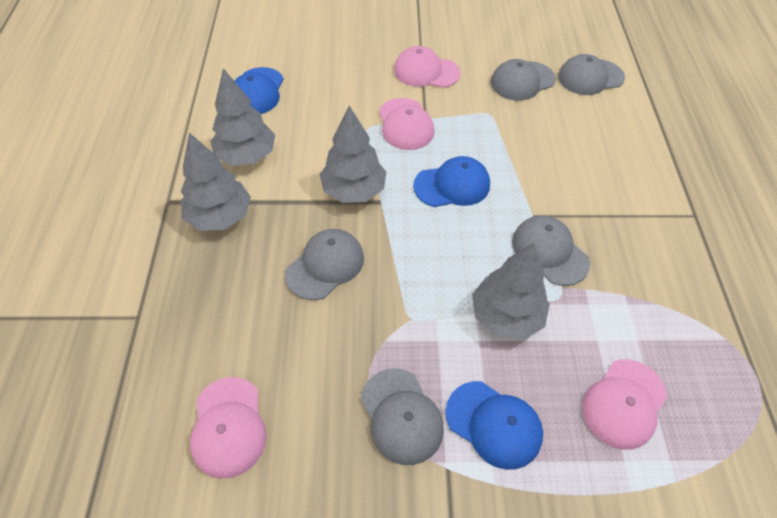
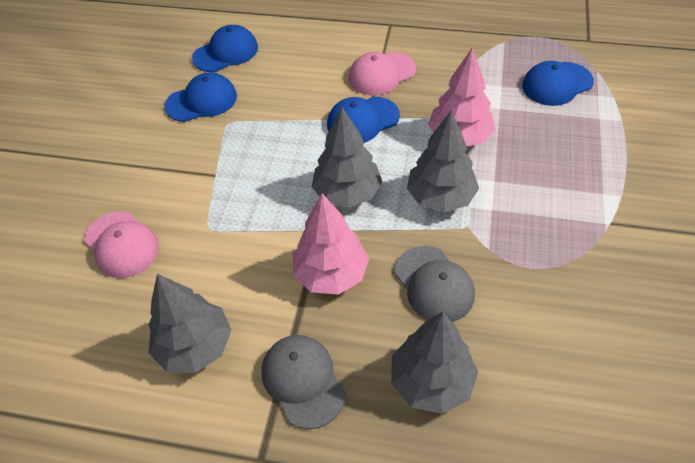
blue cap: [235,67,284,114] [413,156,490,207] [445,381,543,470] = 3 -> [165,72,237,122] [192,25,258,72] [327,97,400,143] [522,61,594,106] = 4
grey cap: [285,229,364,300] [361,368,444,465] [491,59,556,101] [512,216,590,286] [558,54,625,95] = 5 -> [261,335,346,429] [395,246,475,322] = 2
pink cap: [190,377,266,478] [379,98,435,150] [394,46,460,88] [582,359,668,450] = 4 -> [84,211,159,278] [349,52,416,96] = 2
pink tree: none = 0 -> [293,194,369,295] [428,48,495,146] = 2

